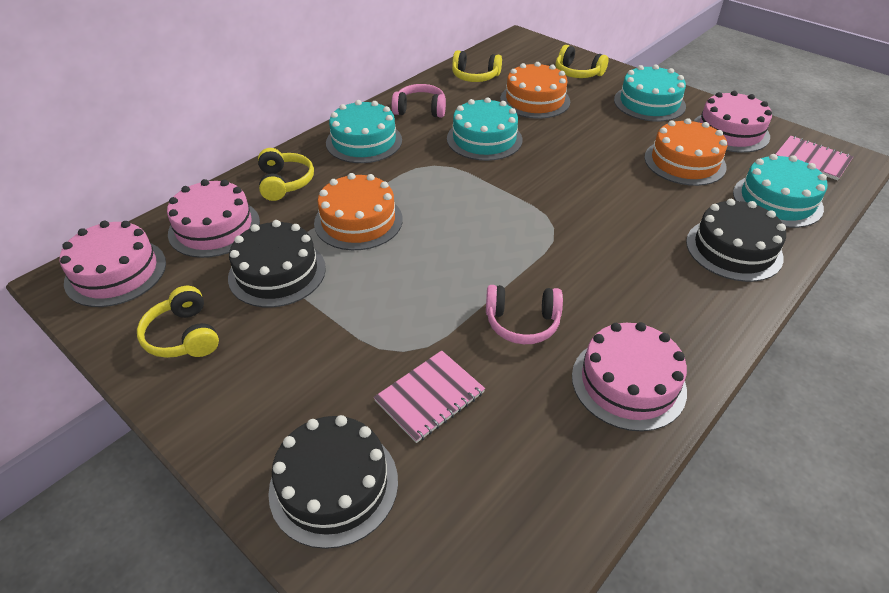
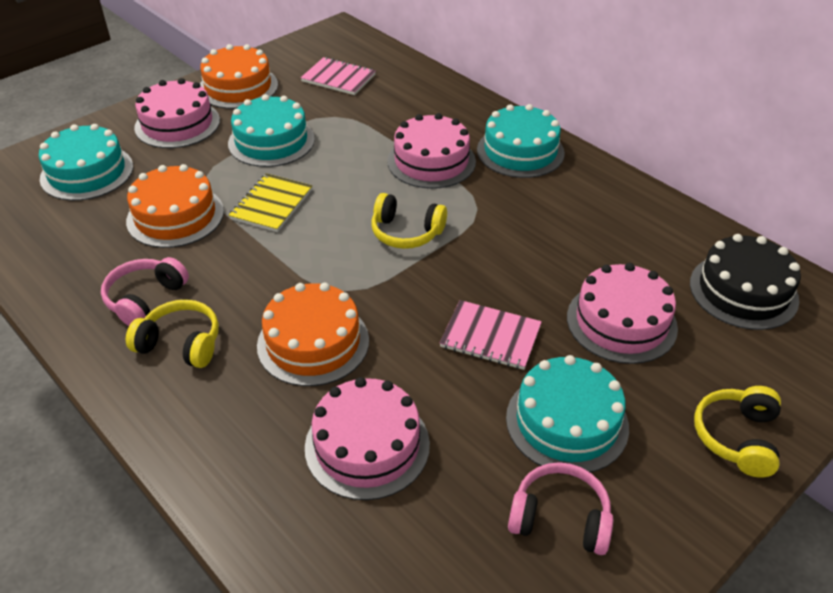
black cake: [228,220,326,307] [268,415,398,549] [686,199,786,282] = 3 -> [690,234,801,330] = 1
yellow headphones: [137,286,219,358] [258,148,314,201] [452,50,502,82] [556,45,608,78] = 4 -> [126,299,219,368] [371,193,447,249] [694,386,781,478] = 3
yellow notebook: none = 0 -> [229,173,313,232] = 1

